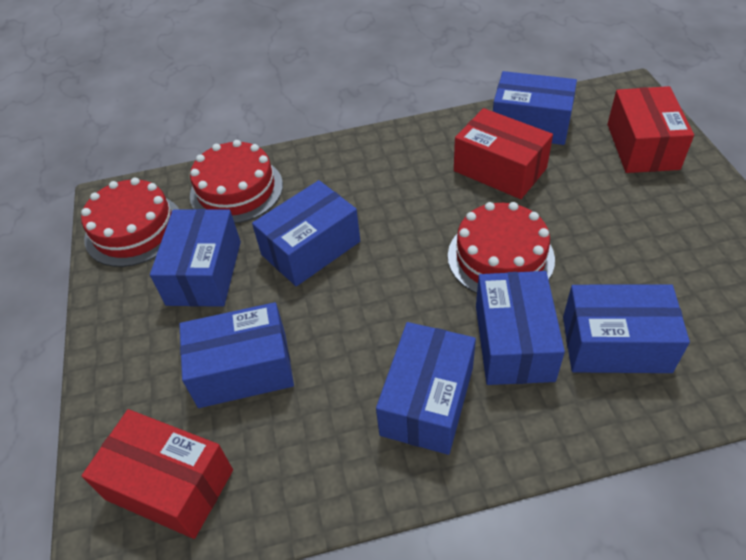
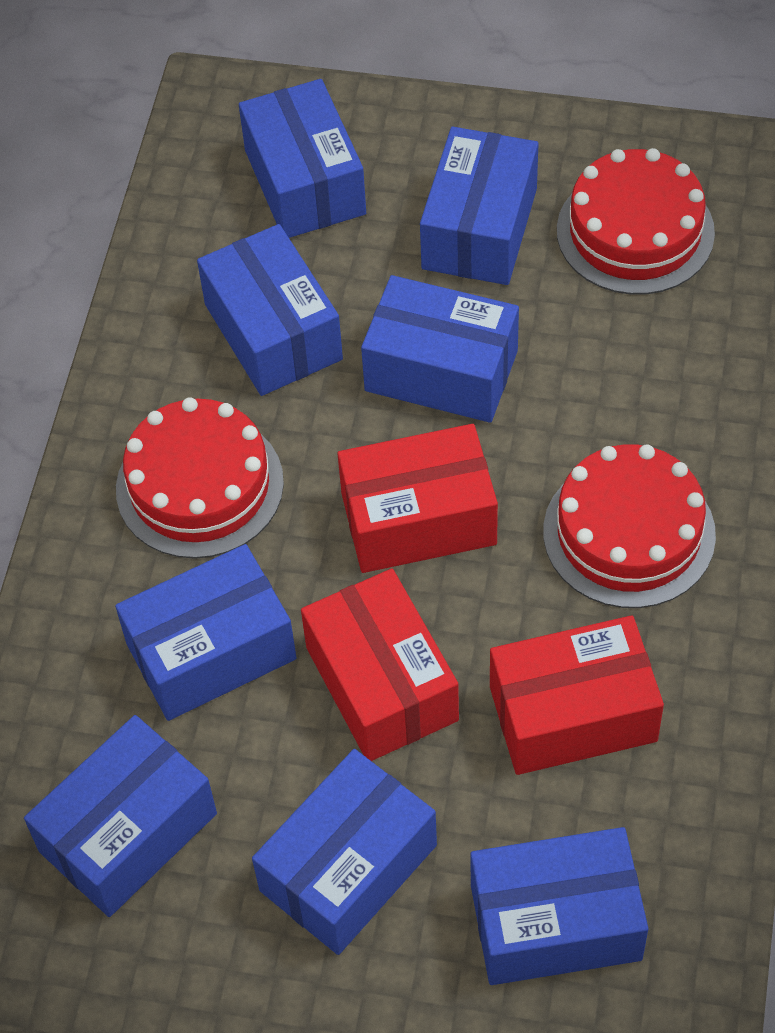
blue box: [150,209,241,307] [179,302,294,408] [252,180,360,286] [376,322,476,455] [476,271,565,385] [493,71,577,145] [563,284,690,373] = 7 -> [24,715,217,917] [115,544,297,721] [197,224,343,396] [239,79,366,238] [252,749,437,955] [361,275,519,423] [420,127,538,285] [470,827,648,985] = 8

